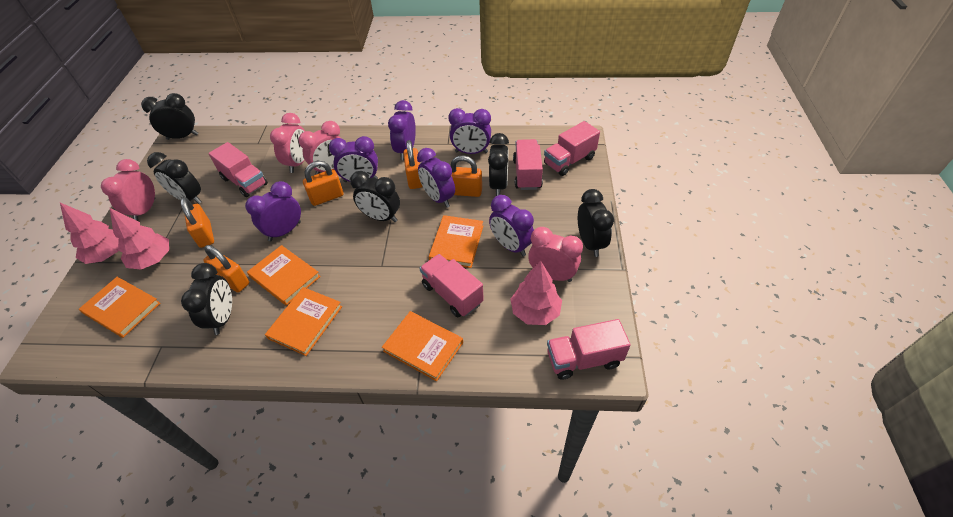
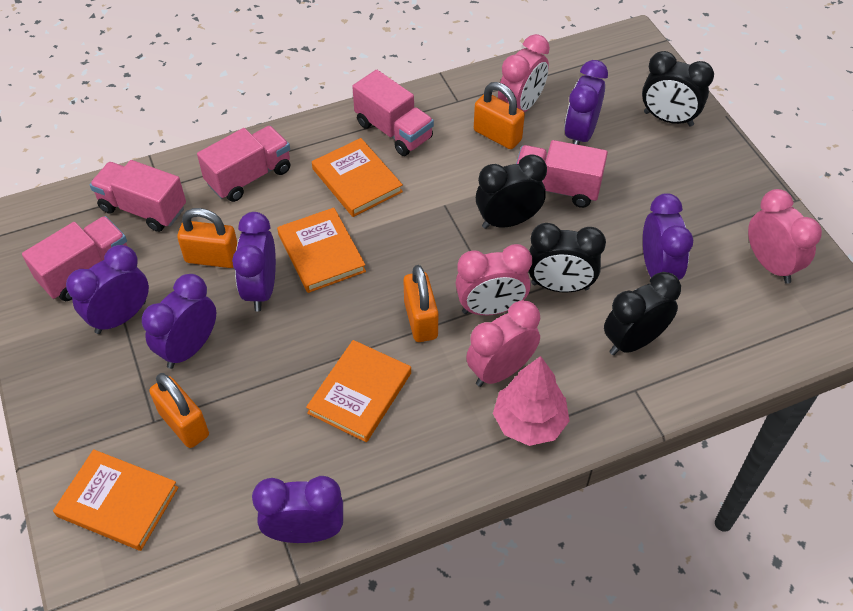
black clock: [141,93,198,140] [147,152,202,204] [181,263,232,335] [350,171,400,222] [488,133,509,196] [578,189,614,257] = 6 -> [476,154,547,229] [529,223,606,293] [604,272,681,355] [642,51,714,127] = 4
orange book: [79,277,160,338] [247,245,321,306] [265,287,342,356] [382,311,463,381] [429,215,483,268] = 5 -> [53,449,178,551] [277,208,366,293] [306,340,411,442] [312,138,403,217] = 4
orange padlock: [180,197,214,248] [203,245,249,292] [303,161,343,206] [403,140,423,189] [451,155,482,197] = 5 -> [149,373,209,448] [177,208,238,268] [403,265,438,342] [474,82,525,149] = 4
pink tree: [60,203,119,264] [110,208,169,270] [511,260,562,325] = 3 -> [493,356,569,446] = 1

